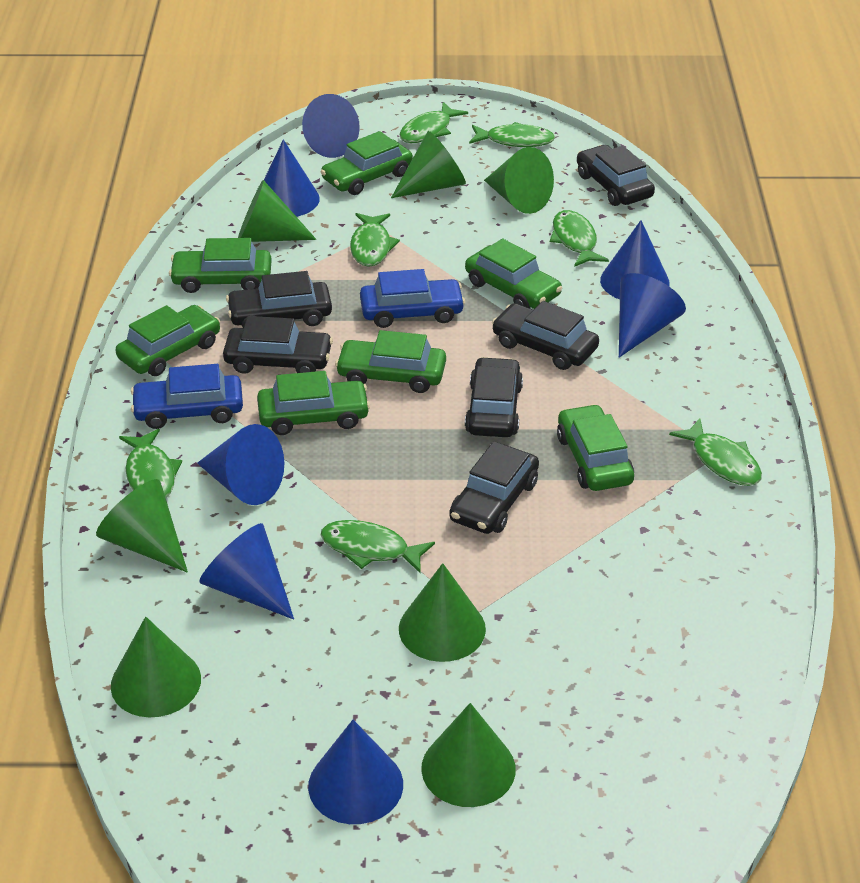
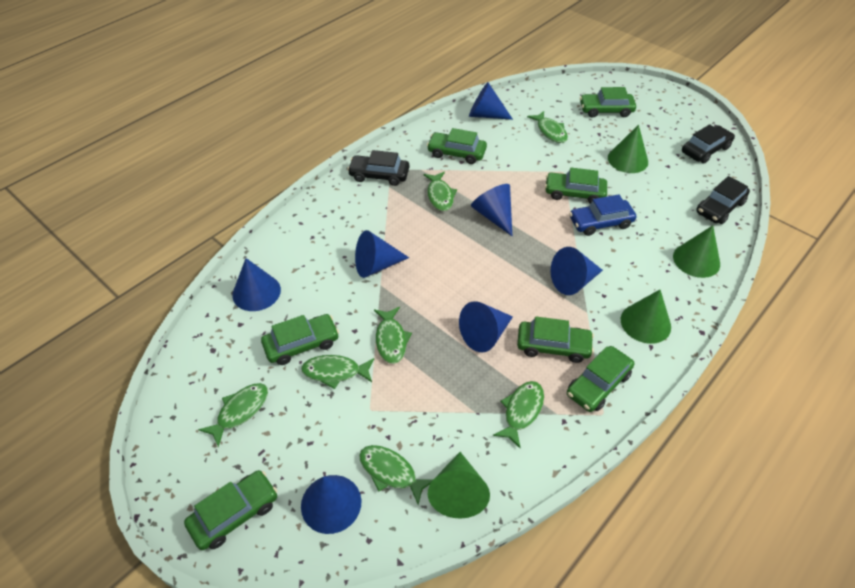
black car: [223,316,333,374] [226,271,332,328] [449,441,539,534] [465,357,523,437] [492,301,599,370] [577,145,655,206] = 6 -> [347,150,409,186] [682,124,735,164] [697,176,750,224] = 3
blue car: [131,364,243,429] [360,269,465,328] = 2 -> [569,194,636,236] = 1
green cone: [96,479,188,573] [111,617,201,717] [238,180,316,242] [391,131,466,198] [399,563,486,662] [421,703,516,807] [484,147,554,214] = 7 -> [428,452,490,519] [608,125,648,173] [621,290,671,344] [673,225,720,278] = 4

